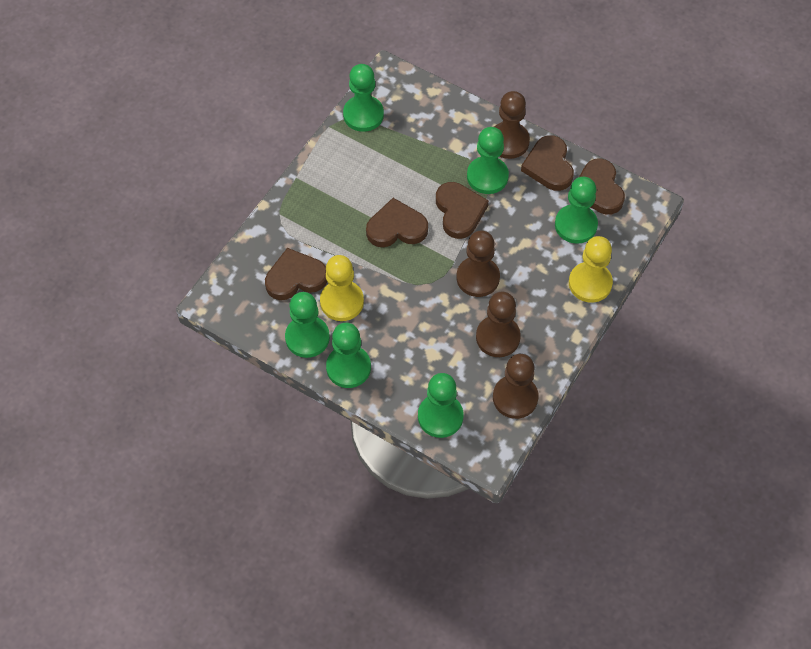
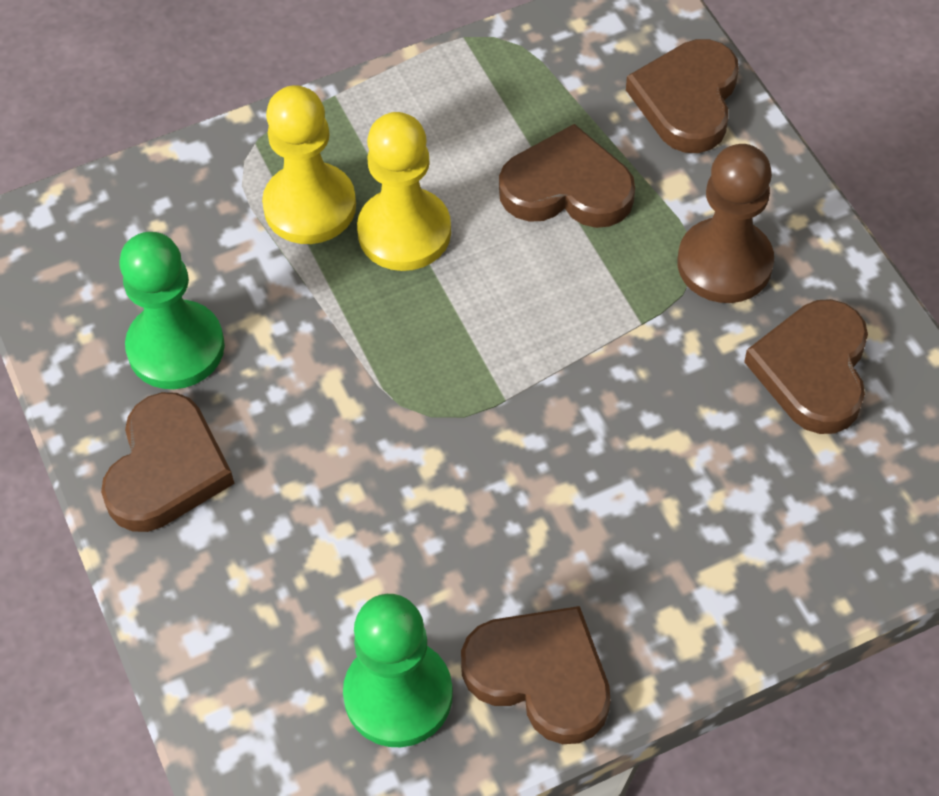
brown pawn: [456,231,500,297] [476,292,521,357] [493,354,539,419] [494,91,530,159] = 4 -> [678,144,774,303] = 1
green pawn: [285,292,330,358] [326,323,371,388] [343,64,384,132] [418,373,464,438] [467,127,509,194] [555,177,598,244] = 6 -> [119,232,225,389] [343,594,453,747] = 2

